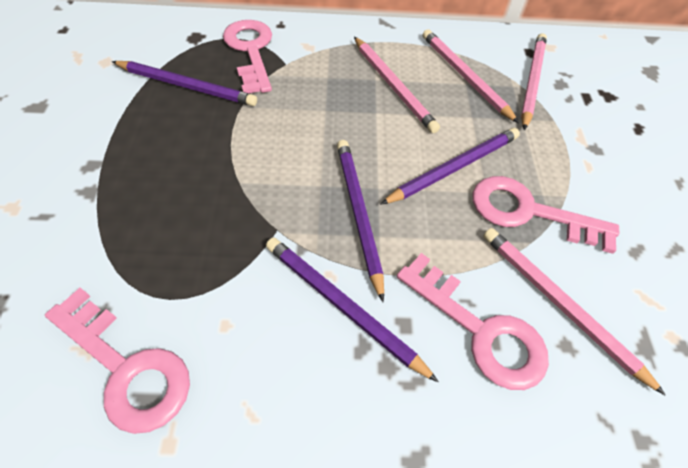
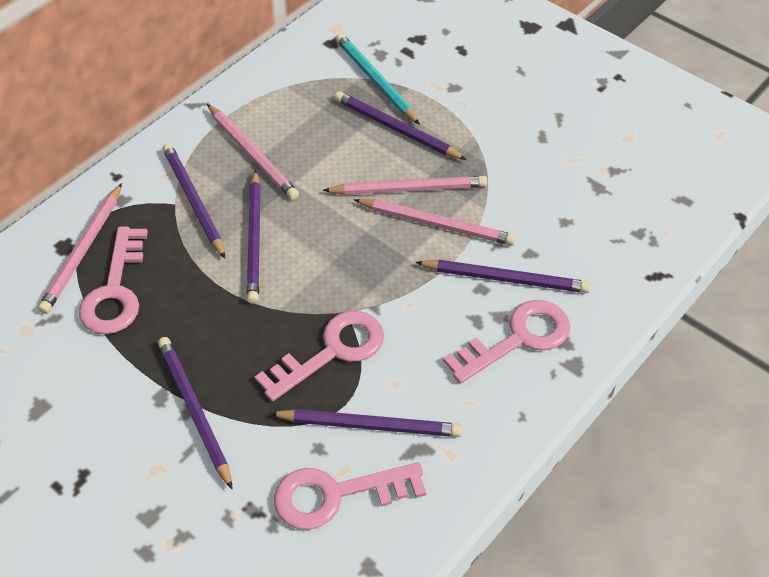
purple pencil: [112,61,257,106] [266,237,438,382] [337,140,384,302] [380,128,520,205] = 4 -> [158,337,233,489] [163,143,225,259] [247,170,261,304] [269,409,462,437] [335,91,467,160] [415,260,591,293] = 6
turquoise pencil: none = 0 -> [335,33,420,125] = 1

